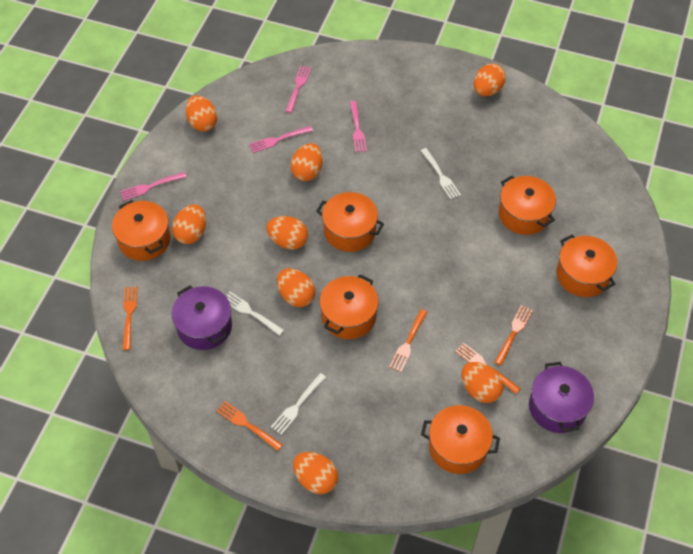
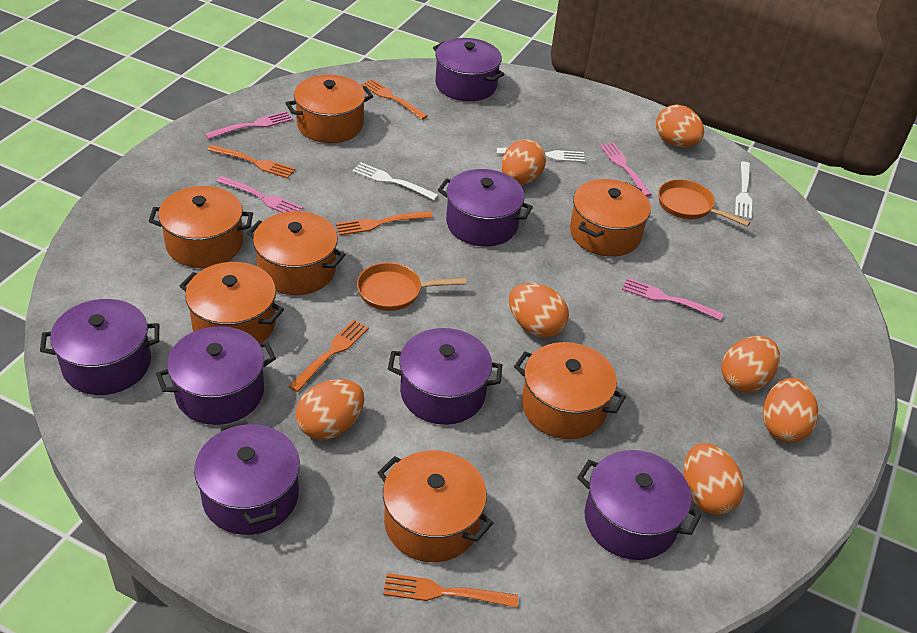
orange egg: [172,204,206,244] [186,95,217,131] [266,216,308,250] [277,269,315,307] [291,143,323,181] [293,452,338,494] [462,362,503,403] [474,64,506,96] = 8 -> [296,379,364,440] [501,139,546,185] [509,283,569,338] [656,105,704,147] [684,443,744,515] [721,336,780,392] [763,378,818,443] = 7
orange pan: none = 0 -> [357,263,467,311] [658,179,750,226] = 2
orange pot: [112,200,171,261] [316,192,384,252] [319,274,379,339] [421,405,500,474] [499,176,556,235] [557,235,617,297] = 6 -> [148,186,253,268] [180,262,284,343] [247,211,345,295] [285,75,373,143] [377,450,493,562] [514,342,626,439] [570,179,651,257] = 7
purple pot: [172,286,232,350] [529,362,594,433] = 2 -> [40,299,159,395] [156,326,276,425] [194,420,300,535] [388,328,502,425] [433,38,505,101] [438,169,533,246] [577,450,701,560] = 7

